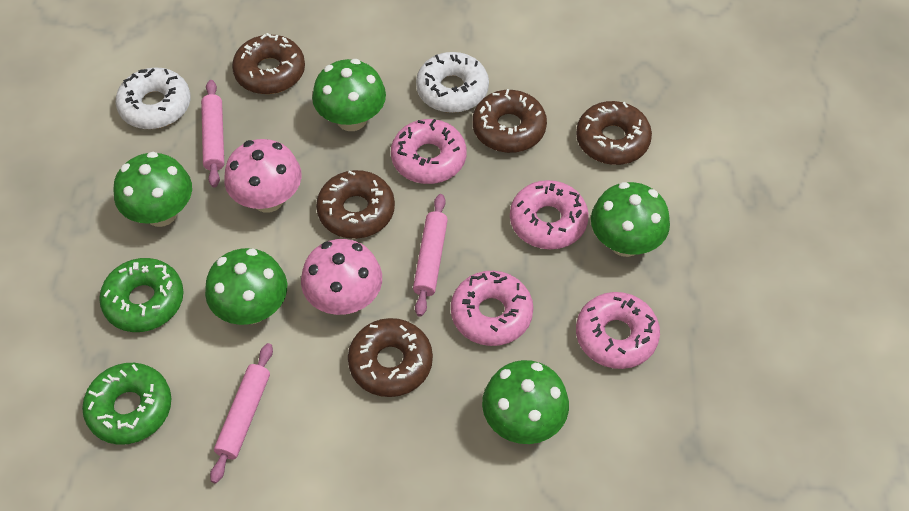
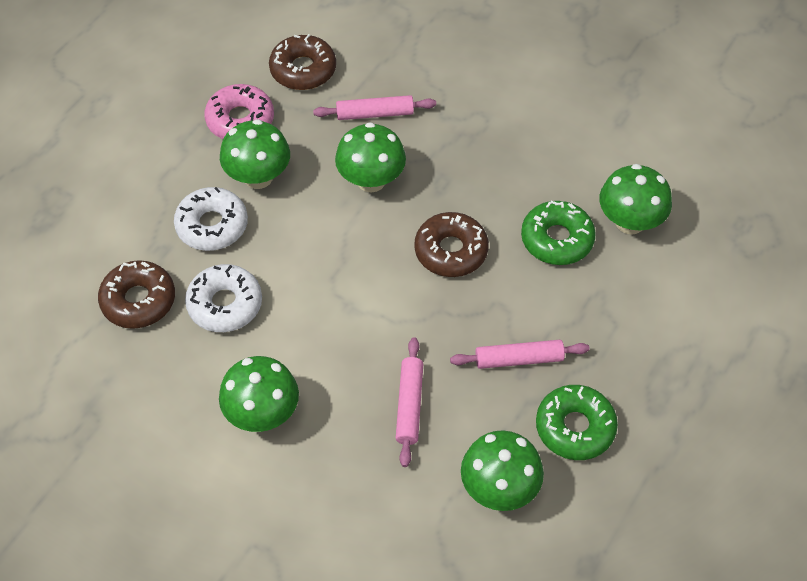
brown donut: [232,33,305,94] [316,170,395,239] [348,318,433,397] [472,89,547,153] [576,101,652,165] = 5 -> [98,260,175,329] [269,34,336,90] [414,212,489,277] = 3
pink donut: [391,119,466,184] [451,271,533,346] [510,180,589,249] [576,292,660,369] = 4 -> [205,84,274,139] = 1
pink mushroom: [224,139,302,213] [301,239,382,315] = 2 -> none = 0

